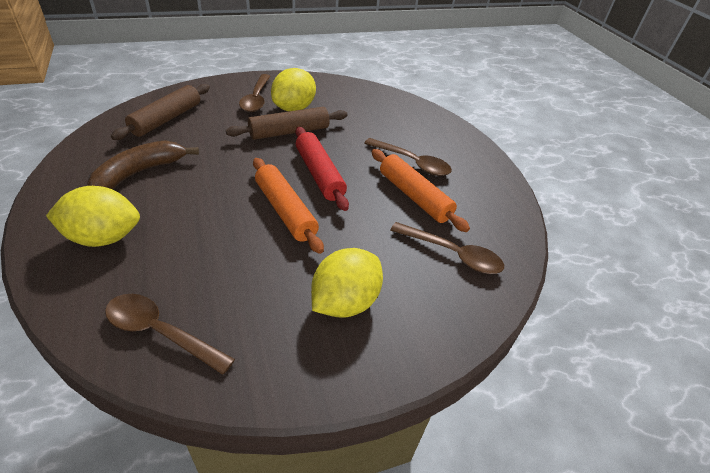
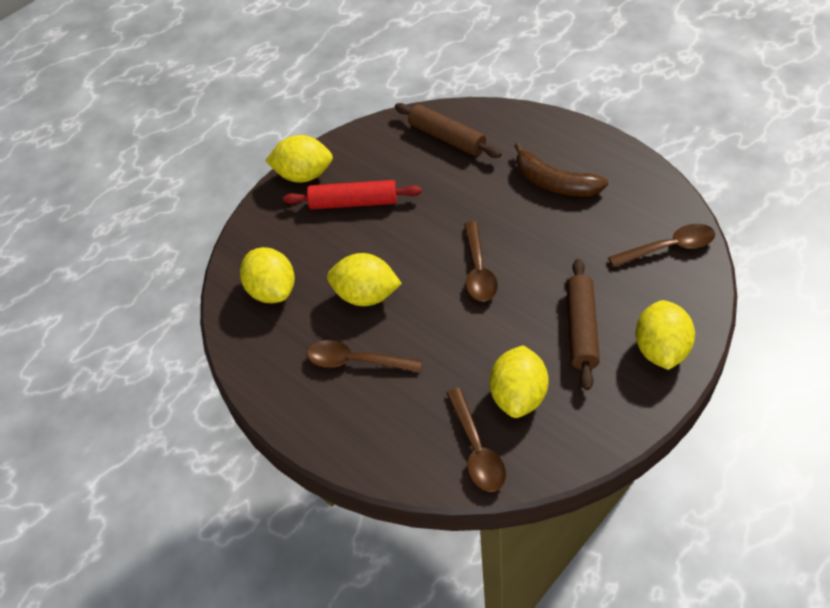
orange rolling pin: [253,158,324,254] [372,149,470,232] = 2 -> none = 0
yellow lemon: [46,186,140,247] [271,68,316,111] [311,248,383,318] = 3 -> [240,247,295,303] [265,135,333,183] [327,253,402,306] [489,345,549,418] [635,300,695,370] = 5

